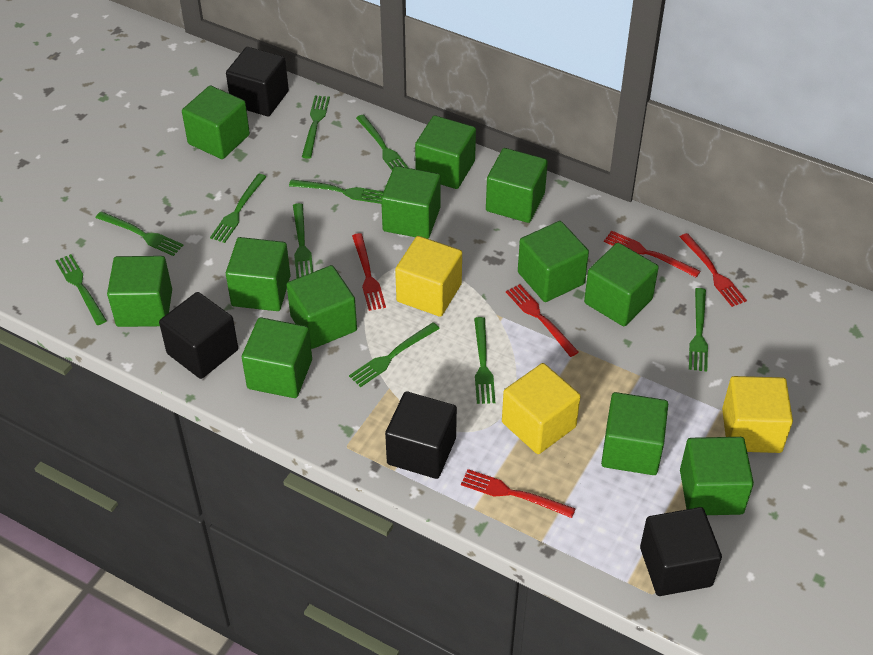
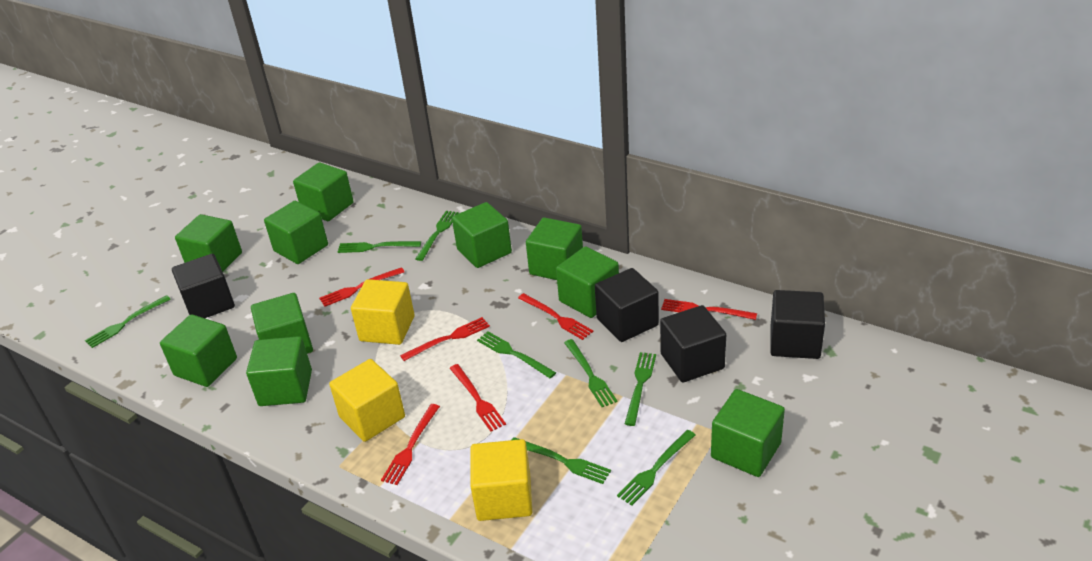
green cube: [107,256,172,327] [182,86,250,159] [226,237,291,311] [242,317,312,398] [287,265,357,349] [381,166,441,239] [415,115,476,189] [486,148,548,223] [518,221,589,302] [584,243,659,326] [601,392,668,475] [680,437,754,515] = 12 -> [160,314,237,387] [175,214,242,272] [246,336,312,406] [251,293,313,354] [264,201,328,264] [293,162,354,221] [452,202,512,268] [526,217,583,280] [556,246,619,318] [711,389,785,477] = 10
green fork: [55,254,107,325] [95,211,183,256] [210,174,267,243] [289,179,384,204] [293,203,313,278] [302,96,330,159] [349,322,440,387] [356,115,409,170] [474,317,495,404] [689,288,708,372] = 10 -> [85,295,171,348] [338,241,421,253] [415,211,459,261] [477,332,556,378] [512,437,611,484] [564,339,618,407] [617,430,695,506] [625,352,656,426] = 8
red fork: [352,233,386,311] [461,469,576,518] [506,284,579,357] [604,230,700,278] [680,233,747,307] = 5 -> [319,267,405,307] [381,404,440,485] [400,317,490,361] [450,364,506,432] [518,293,593,340] [661,299,757,320] = 6

